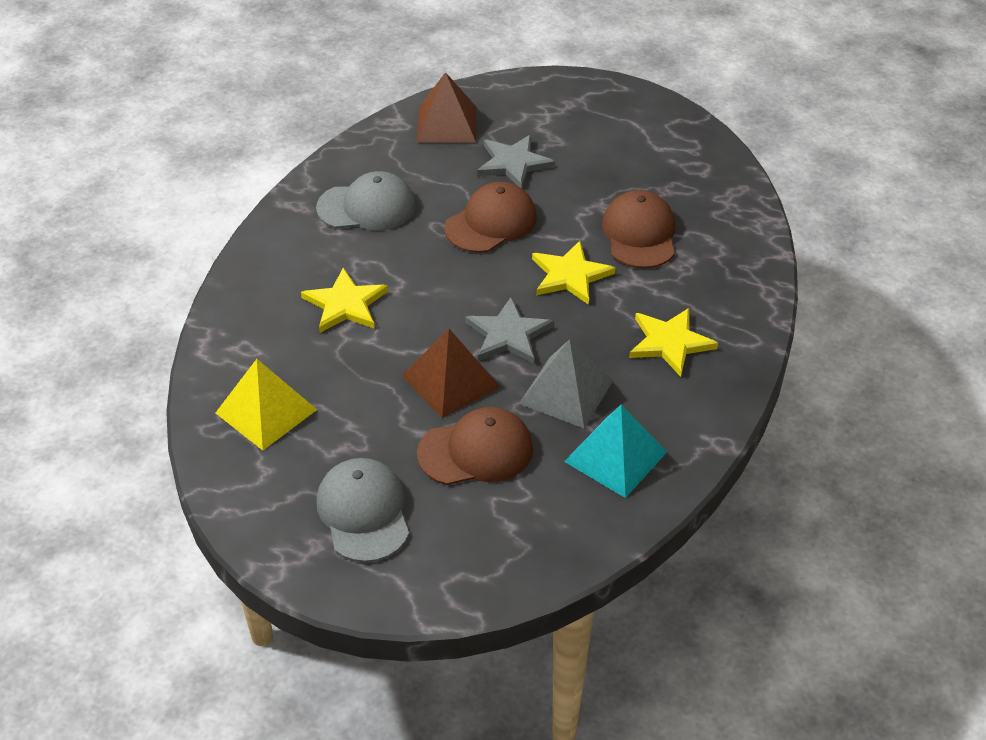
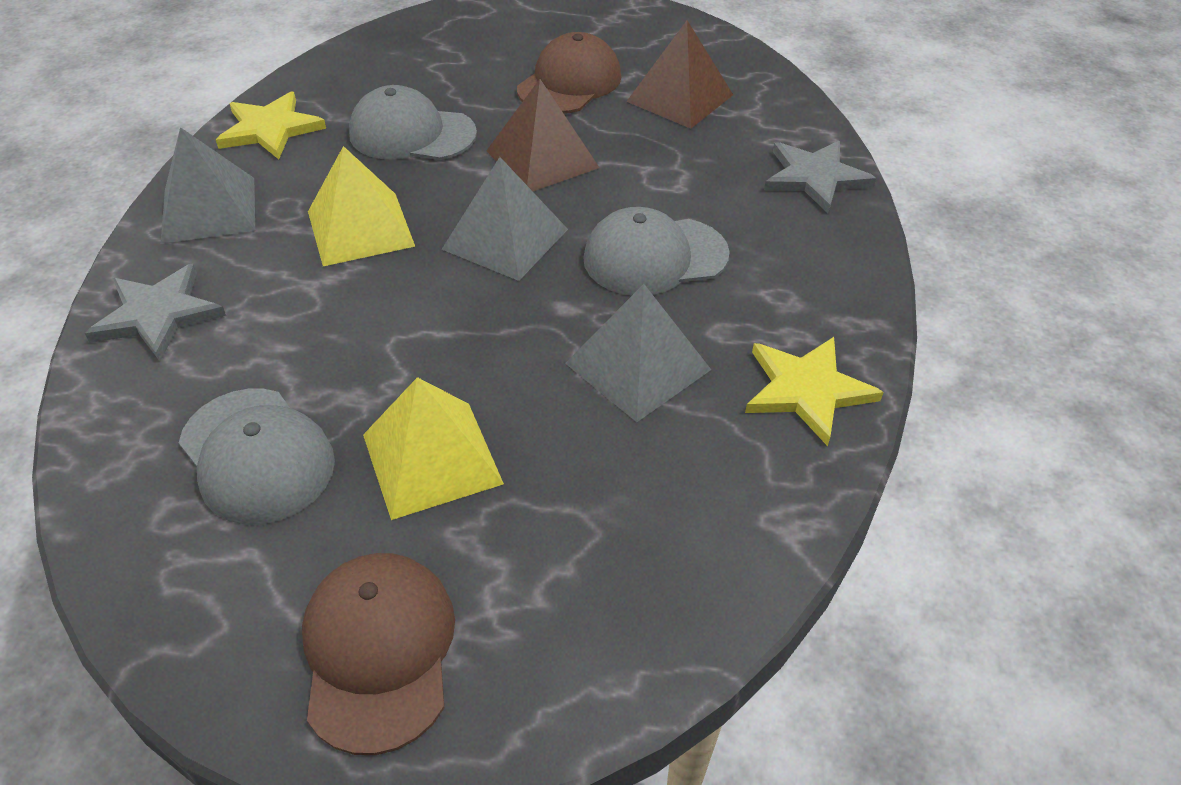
brown cap: [417,407,533,485] [444,182,537,253] [602,190,675,269] = 3 -> [302,553,455,755] [517,32,621,114] = 2
grey cap: [316,171,416,230] [316,458,409,562] = 2 -> [179,389,335,525] [349,85,477,160] [583,207,730,295] = 3
grey pyramid: [519,339,613,428] = 1 -> [161,127,255,244] [442,157,568,281] [565,284,711,422] = 3
turquoise pyramid: [564,405,667,498] = 1 -> none = 0
yellow pyramid: [216,359,317,450] = 1 -> [308,146,415,266] [363,377,504,520] = 2
yellow star: [301,268,388,333] [532,241,616,305] [629,308,718,377] = 3 -> [216,91,326,159] [745,337,884,446] = 2

